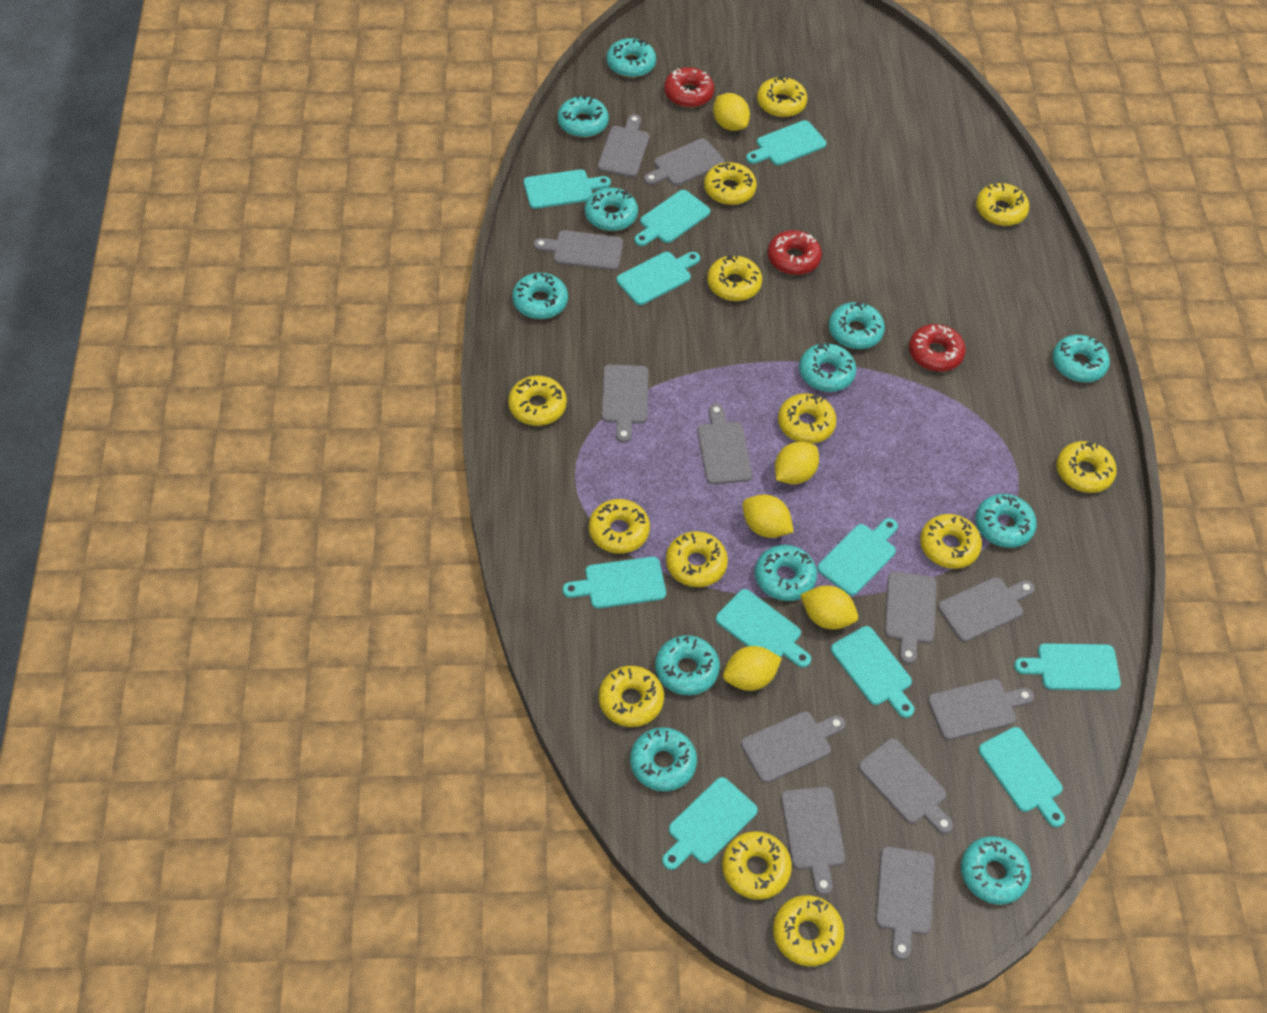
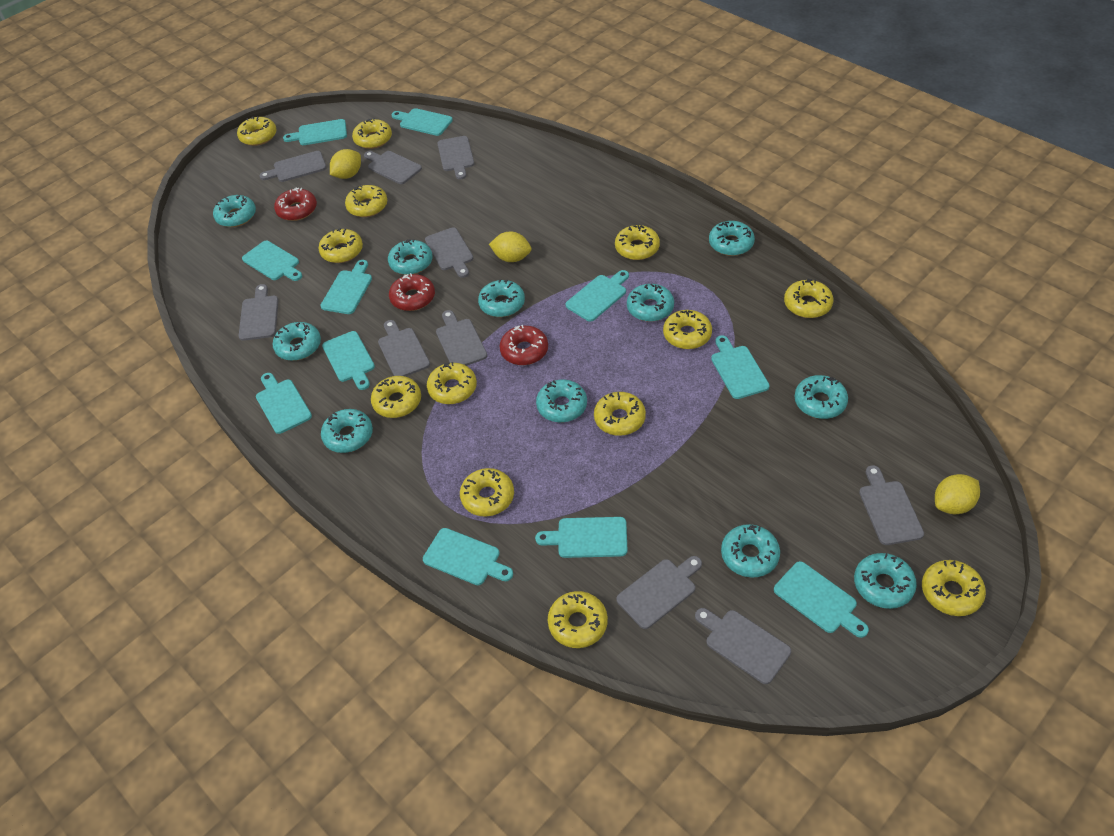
grey cutting board: [534,230,623,270] [598,114,649,177] [602,364,648,443] [644,139,725,186] [697,404,752,484] [741,711,846,783] [781,787,845,895] [858,738,953,834] [875,846,935,960] [884,571,937,664] [928,679,1034,740] [938,577,1035,642] = 12 -> [239,284,279,341] [260,151,327,182] [364,151,422,184] [378,320,430,376] [425,228,473,278] [436,310,487,366] [437,136,474,179] [616,556,702,629] [695,608,791,684] [859,465,924,545] = 10
turquoise donut: [512,273,568,319] [558,96,609,137] [585,188,638,231] [607,38,656,78] [630,727,697,791] [655,635,720,695] [755,545,817,601] [799,343,856,392] [829,302,885,349] [961,836,1031,904] [975,494,1037,548] [1052,335,1110,382] = 12 -> [213,195,256,227] [273,322,321,361] [321,409,373,453] [388,239,432,275] [478,279,525,317] [536,380,587,422] [627,284,674,322] [709,221,755,256] [721,524,780,578] [795,375,848,419] [854,553,917,609] = 11
yellow lemon: [713,93,750,131] [723,646,782,691] [742,494,794,538] [775,442,819,484] [800,586,858,629] = 5 -> [330,149,361,179] [489,232,531,262] [935,474,980,514] = 3

